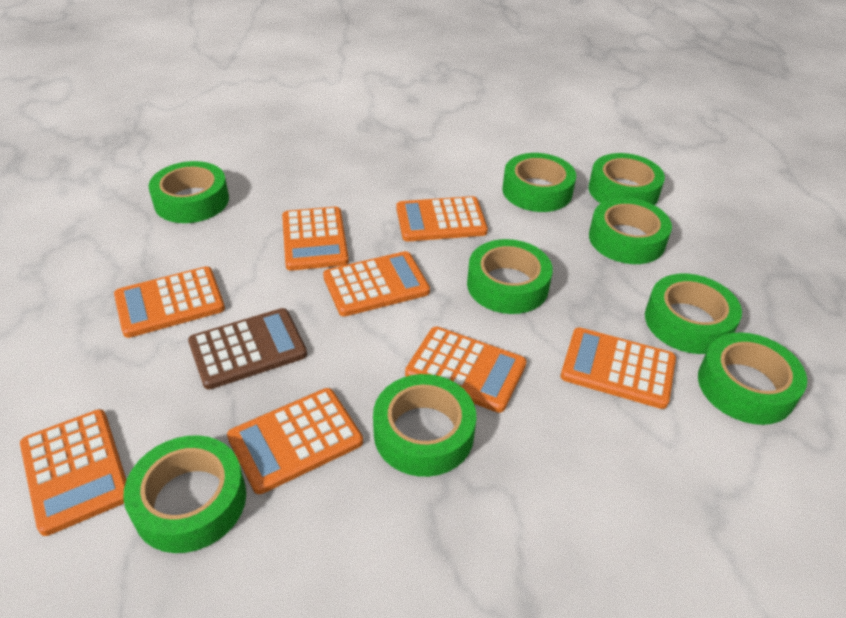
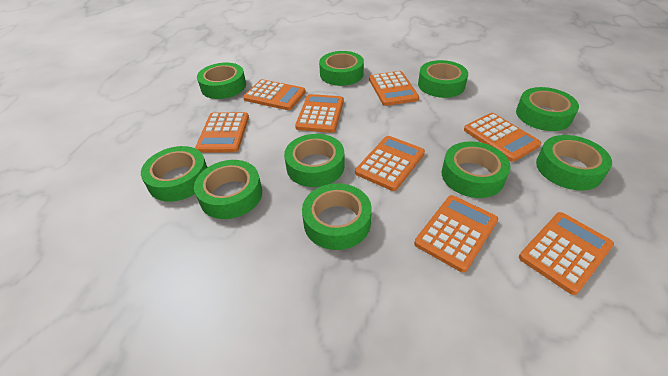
brown calculator: [188,308,307,389] = 1 -> none = 0
green tape: [123,435,246,553] [149,161,229,223] [373,374,476,477] [467,239,553,314] [502,153,576,212] [589,153,665,205] [589,198,672,264] [645,274,742,354] [698,332,807,425] = 9 -> [141,146,207,202] [194,160,262,219] [197,63,246,99] [284,134,345,187] [302,183,372,250] [319,51,364,86] [418,60,468,98] [442,141,510,198] [516,87,579,131] [536,135,612,191] = 10

